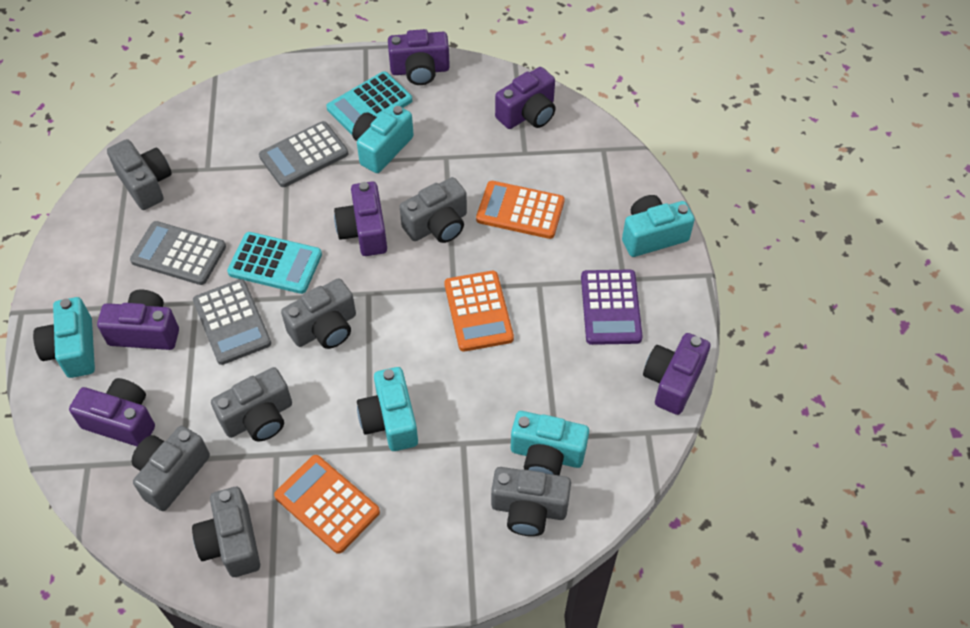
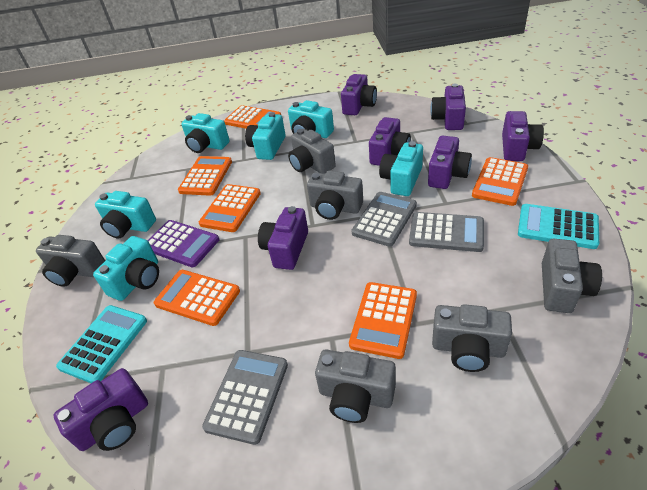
grey camera: [107,139,172,210] [132,426,210,511] [192,487,260,577] [211,367,292,441] [281,278,356,349] [400,177,467,243] [491,467,571,536] = 7 -> [36,235,105,287] [288,129,336,174] [307,171,363,220] [315,349,396,423] [432,304,512,372] [542,239,602,313] = 6
orange calculator: [274,455,380,554] [444,271,514,352] [476,181,565,239] = 3 -> [154,270,240,326] [178,156,232,196] [199,184,261,232] [224,105,281,129] [349,282,417,359] [472,157,528,206] = 6
purple camera: [69,378,155,446] [97,290,179,350] [334,181,387,256] [388,29,450,85] [495,67,555,129] [643,333,710,415] = 6 -> [54,368,148,451] [258,206,308,270] [341,74,377,115] [369,117,411,166] [428,136,472,189] [430,84,466,130] [502,111,544,161] = 7
turquoise camera: [33,297,95,378] [352,104,414,173] [357,367,418,451] [511,411,589,475] [622,195,695,257] = 5 -> [93,236,159,301] [95,191,156,238] [181,113,230,153] [245,112,286,160] [288,100,334,138] [379,141,423,196] = 6

